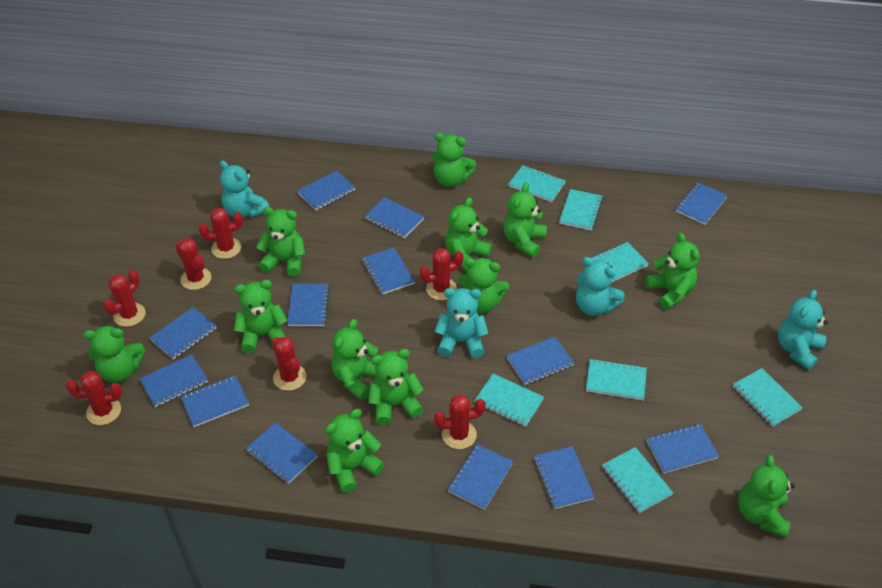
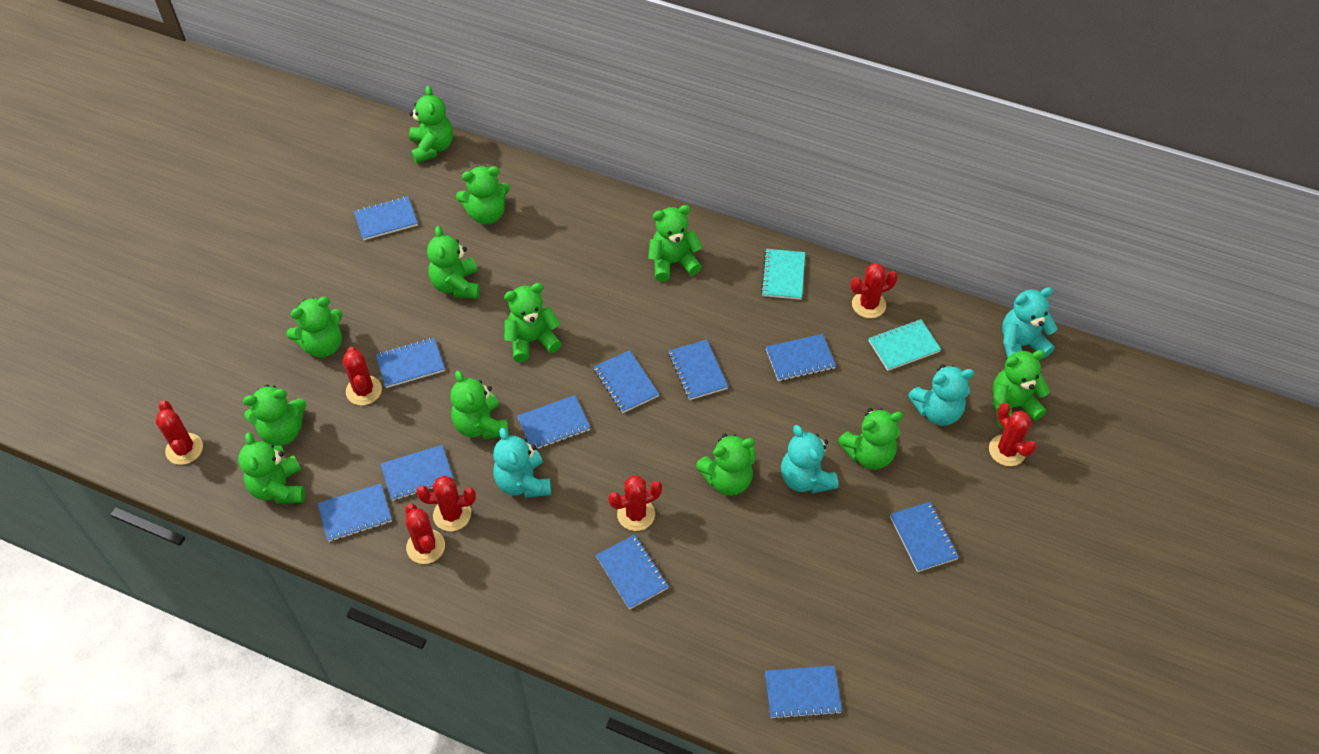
blue notebook: [139,354,208,407] [149,307,216,359] [180,375,249,427] [246,422,318,484] [287,284,330,326] [297,170,355,210] [362,247,415,295] [364,197,424,238] [448,444,513,510] [507,337,574,385] [534,446,595,509] [646,424,719,474] [676,182,728,225] = 13 -> [317,483,392,542] [354,196,418,240] [376,337,445,388] [381,445,454,501] [517,395,591,450] [594,350,659,413] [596,534,669,610] [668,339,728,400] [765,666,842,719] [766,334,836,381] [890,502,959,572] = 11
turquoise notebook: [474,374,544,427] [508,165,566,202] [559,189,603,231] [586,359,647,400] [591,242,649,282] [602,447,673,513] [733,368,803,427] = 7 -> [761,249,805,300] [868,319,941,371] = 2

